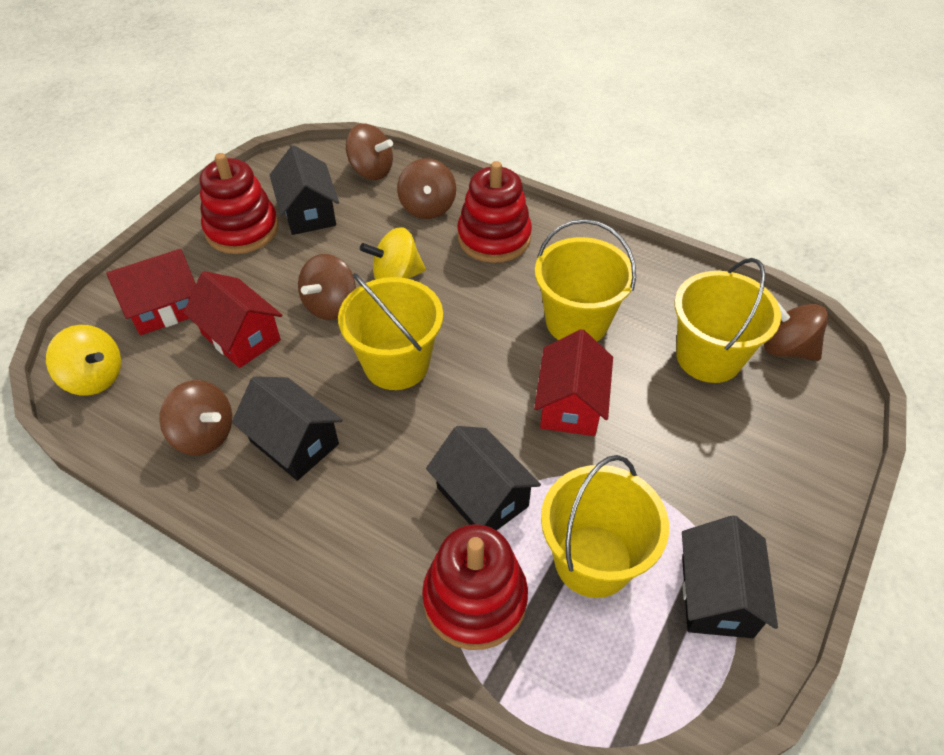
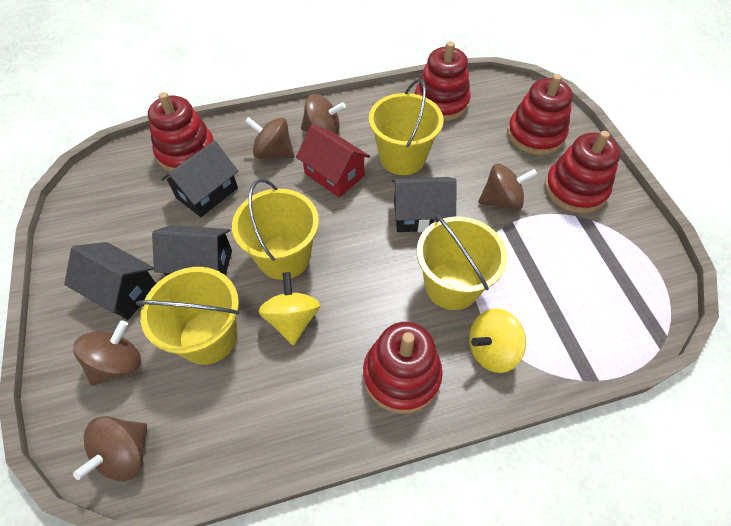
red house: [106,249,196,335] [184,271,282,368] [534,329,613,436] = 3 -> [296,125,370,198] = 1
red stacking toy: [200,153,278,254] [422,524,528,650] [457,161,532,263] = 3 -> [148,92,214,172] [363,322,443,414] [415,41,470,121] [507,74,573,155] [545,131,621,214] = 5

